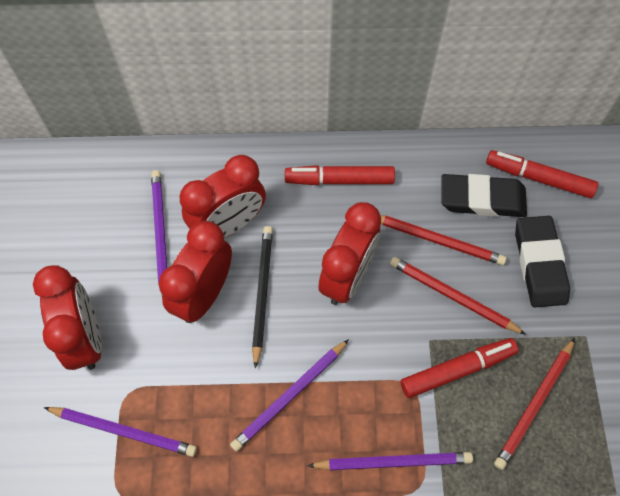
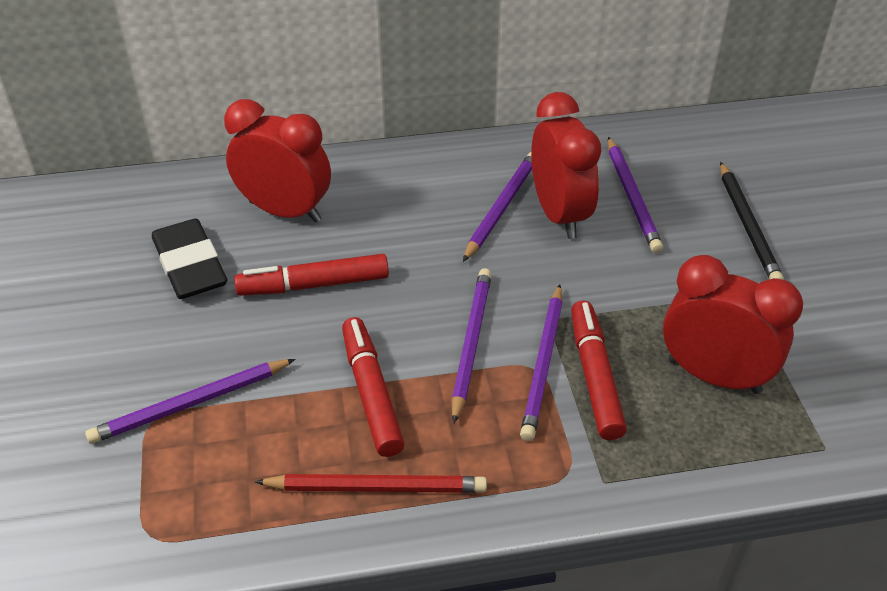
black eraser: [441,174,527,217] [515,216,570,307] = 2 -> [152,218,227,299] = 1
purple pencil: [44,407,197,457] [151,170,167,297] [230,339,349,452] [307,452,473,470] = 4 -> [85,359,295,444] [451,268,492,423] [463,152,532,262] [520,284,563,441] [608,137,663,253] = 5
red clock: [33,265,102,370] [159,221,232,323] [180,155,266,238] [318,202,381,305] = 4 -> [224,99,331,223] [531,92,601,239] [663,255,803,394] = 3
red pencil: [380,215,507,265] [390,257,526,335] [494,338,575,470] = 3 -> [255,474,487,493] = 1

